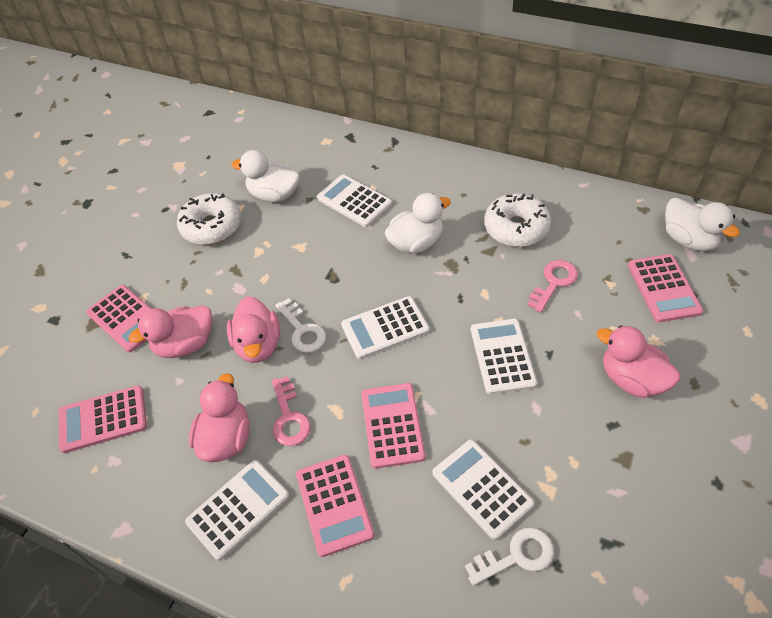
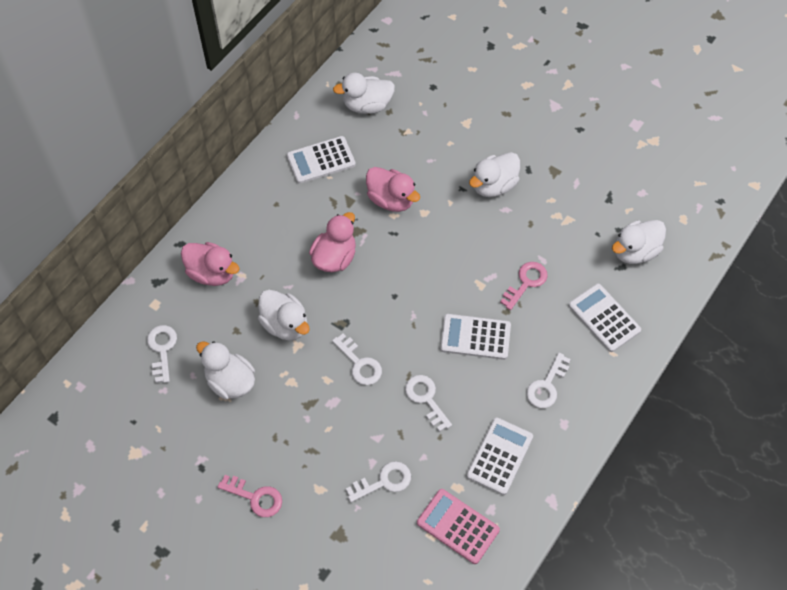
pink calculator: [59,385,147,453] [86,285,152,353] [296,455,375,557] [361,383,425,469] [628,254,703,322] = 5 -> [417,489,500,564] = 1
pink duck: [129,305,212,358] [189,373,250,462] [227,296,280,363] [597,325,680,398] = 4 -> [181,242,240,286] [309,212,356,272] [366,167,420,212] = 3
white calculator: [185,460,290,561] [317,174,392,227] [341,296,430,359] [432,439,535,540] [471,319,537,395] = 5 -> [287,136,356,184] [440,314,511,360] [467,417,533,495] [569,284,641,352] = 4
white donut: [177,193,241,245] [484,193,551,247] = 2 -> none = 0
white duck: [232,150,300,202] [384,193,451,254] [665,197,740,251] = 3 -> [196,341,255,399] [258,290,310,340] [333,73,395,114] [469,152,520,197] [612,220,666,264] = 5
white key: [275,298,326,353] [465,527,554,586] = 2 -> [147,325,177,383] [332,333,382,385] [346,461,411,502] [405,375,452,432] [526,353,571,408] = 5

